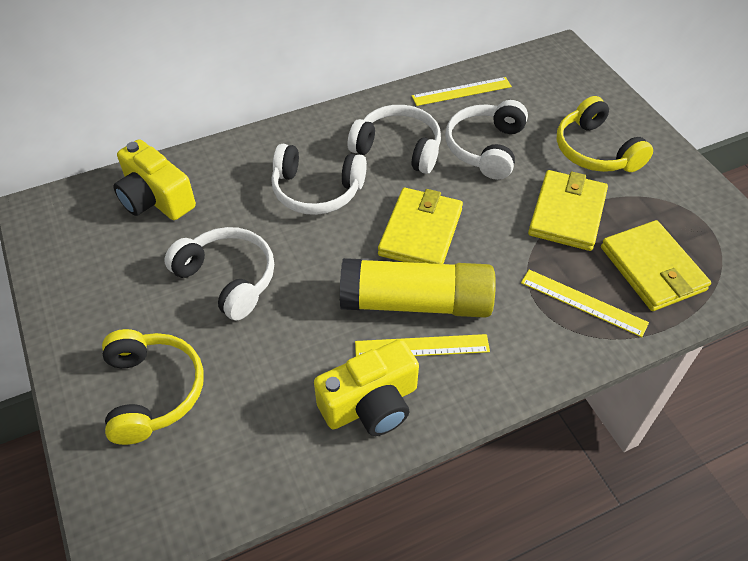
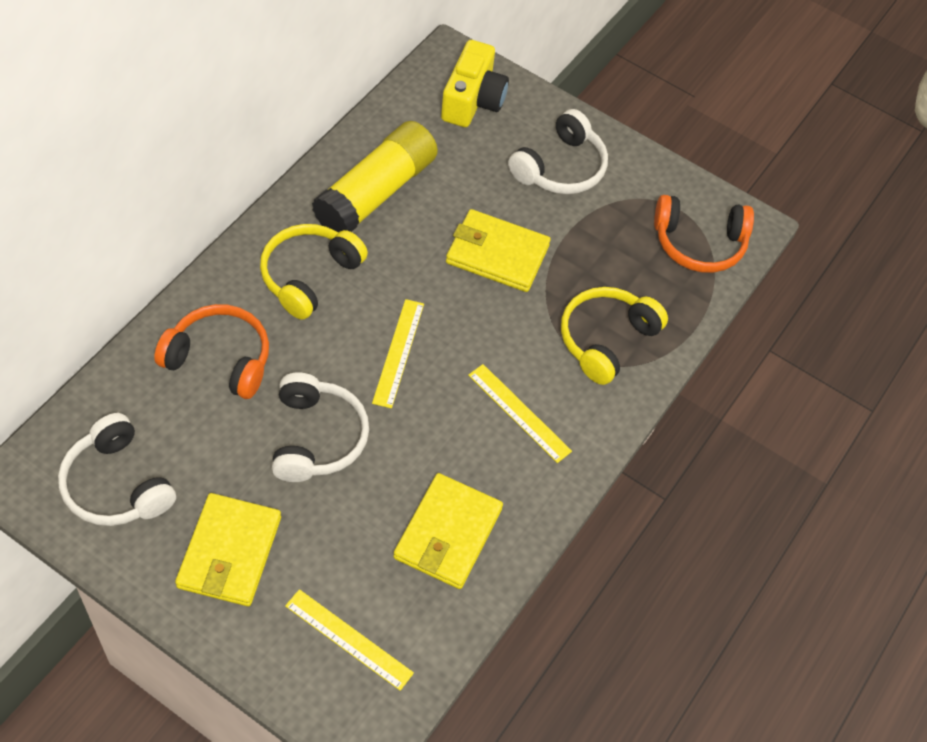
orange headphones: none = 0 -> [154,304,269,399] [654,195,754,273] = 2
white headphones: [164,227,274,320] [271,144,367,215] [348,105,441,174] [445,100,528,180] = 4 -> [58,413,176,526] [272,372,369,482] [508,109,608,194] = 3
yellow camera: [113,139,196,220] [314,339,419,436] = 2 -> [441,40,509,127] = 1

